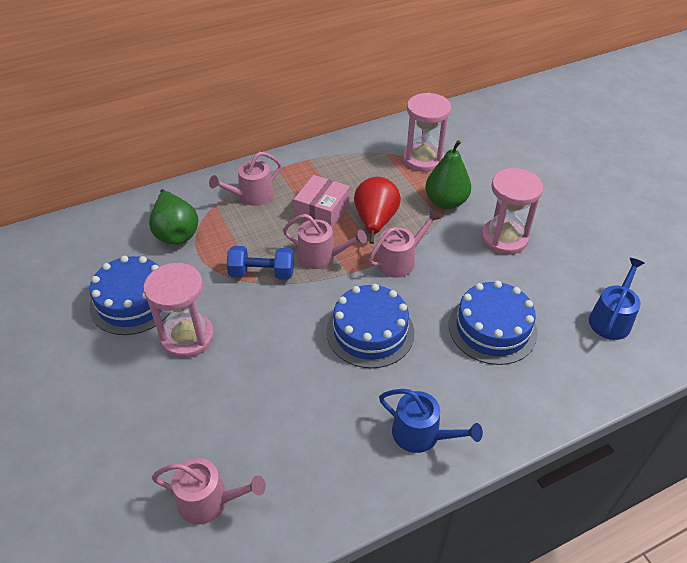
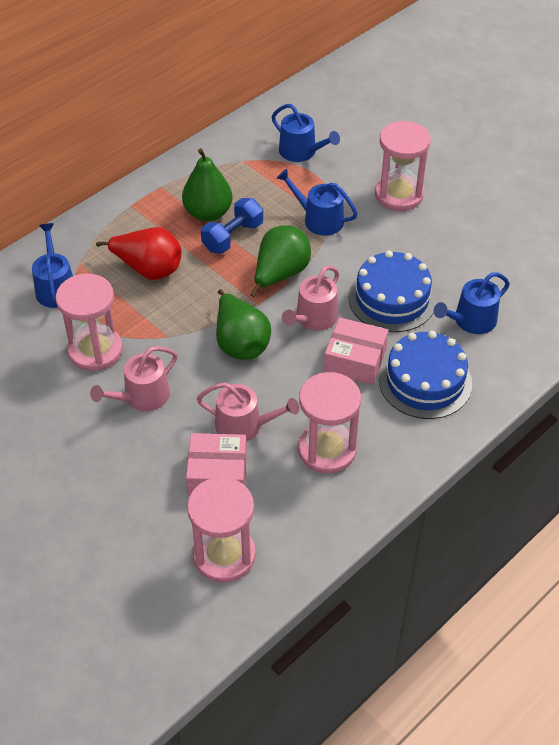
blue cake: [89,256,170,335] [326,284,414,368] [449,281,538,365] = 3 -> [348,250,436,332] [379,331,472,419] = 2
blue watering can: [379,389,483,453] [589,258,644,340] = 2 -> [32,223,73,308] [272,104,340,162] [276,169,358,236] [434,272,510,334] = 4
green pear: [149,189,198,245] [425,140,471,209] = 2 -> [182,148,233,221] [216,289,271,360] [250,225,311,297] = 3
pink box: [294,175,350,228] = 1 -> [186,433,247,496] [324,317,388,385] = 2
pink hourglass: [143,263,214,358] [403,93,451,172] [481,168,543,255] = 3 -> [56,274,123,371] [187,477,256,583] [298,372,361,474] [375,121,431,211] = 4
pink watering can: [152,458,266,524] [209,152,282,206] [283,214,367,269] [369,210,441,278] = 4 -> [90,346,177,411] [197,382,299,442] [282,266,339,331] = 3

